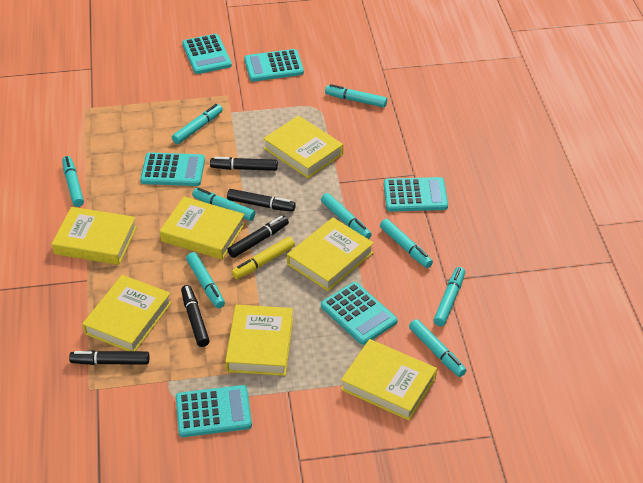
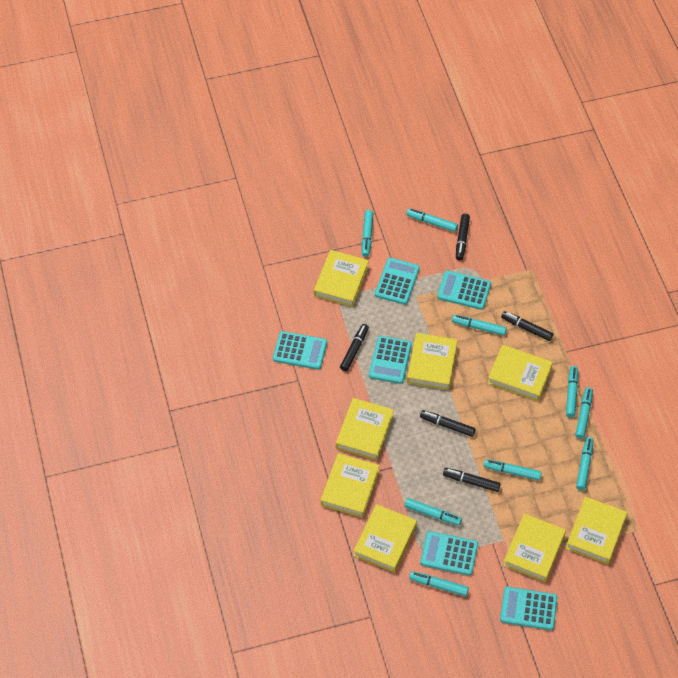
yellow book: [52,207,137,265] [82,275,172,351] [160,197,245,260] [225,305,293,376] [263,116,343,178] [287,218,374,291] [341,339,437,421] = 7 -> [314,250,369,307] [321,453,379,518] [336,398,394,460] [353,504,417,572] [407,333,458,390] [487,345,553,401] [503,513,566,582] [566,497,627,564] = 8
yellow marker: [232,237,295,279] = 1 -> none = 0

